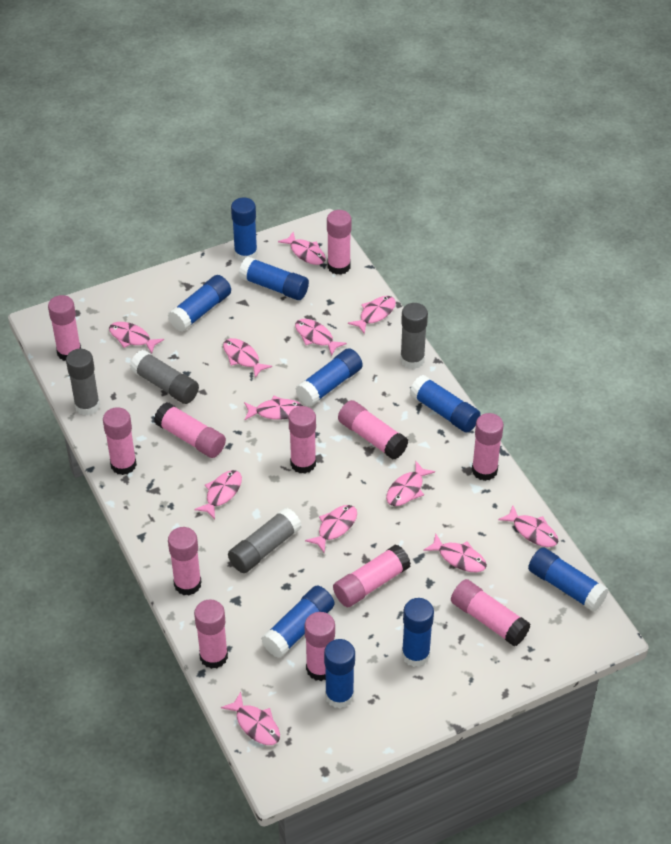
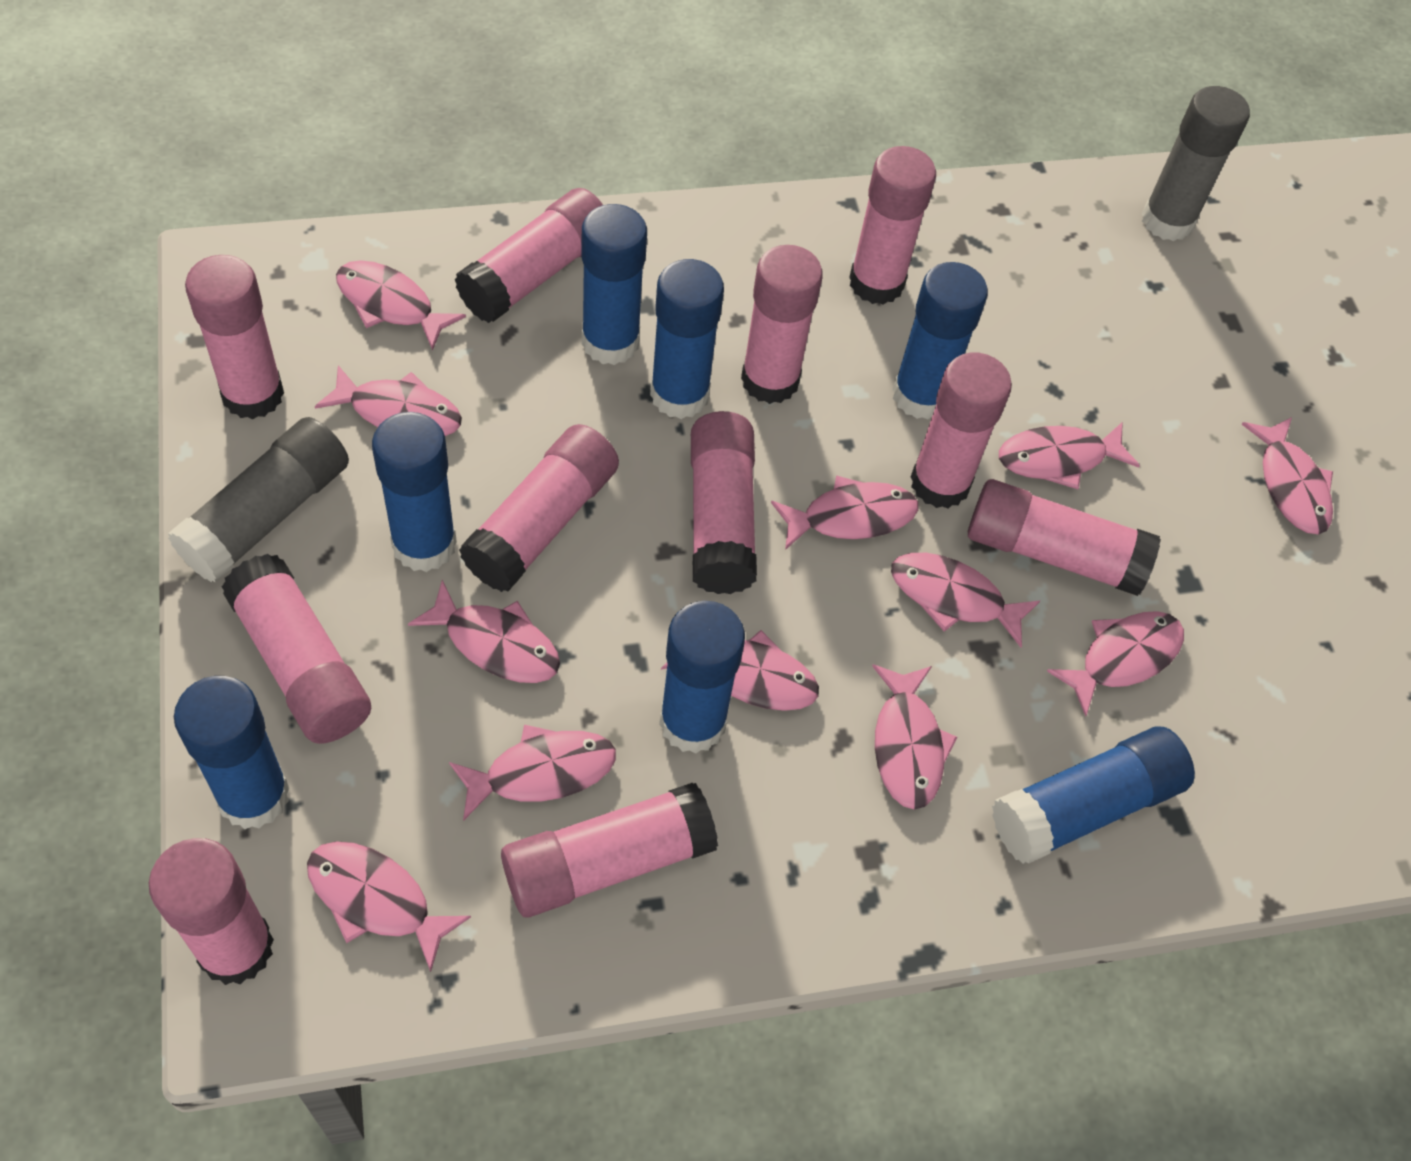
blue glue stick: [168,275,231,332] [231,197,258,262] [239,257,309,300] [261,586,334,658] [295,348,363,407] [324,639,355,708] [402,598,434,667] [409,375,480,432] [528,547,609,612] = 9 -> [174,676,289,829] [372,412,457,572] [581,204,647,365] [650,259,724,419] [659,601,745,754] [892,262,988,419] [992,726,1195,864] = 7
grey glue stick: [66,349,100,415] [130,350,199,404] [228,508,302,573] [400,303,428,369] = 4 -> [168,417,349,583] [1142,86,1250,241] = 2
pink glue stick: [48,295,81,361] [103,407,137,475] [154,402,226,458] [168,527,202,595] [194,599,228,669] [289,406,316,474] [305,612,335,681] [327,210,351,275] [333,544,411,607] [338,400,408,460] [451,579,530,647] [472,413,504,481] = 12 -> [149,838,274,985] [185,255,284,419] [221,554,371,744] [455,188,603,323] [459,424,619,592] [501,783,718,917] [691,411,757,594] [741,245,823,404] [849,146,936,305] [911,353,1012,508] [968,479,1161,596] = 11

